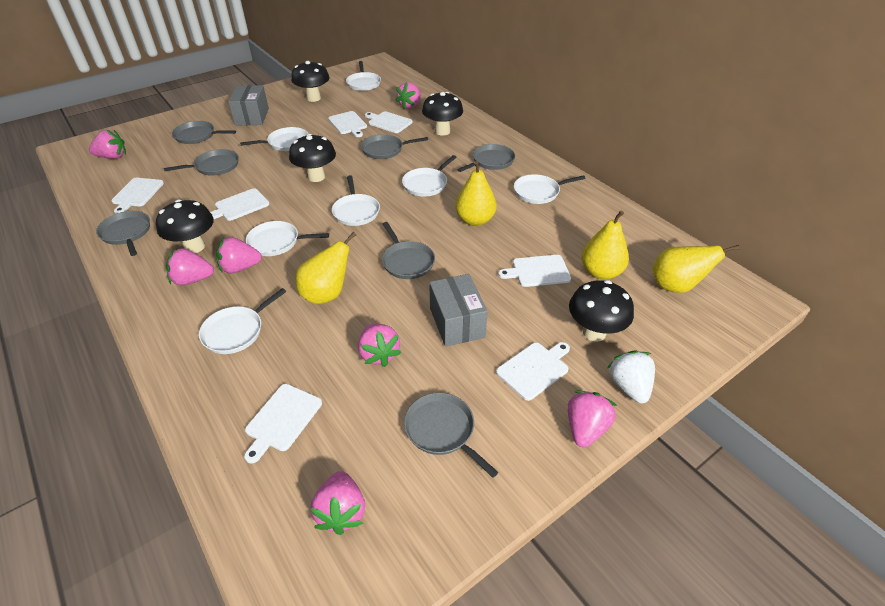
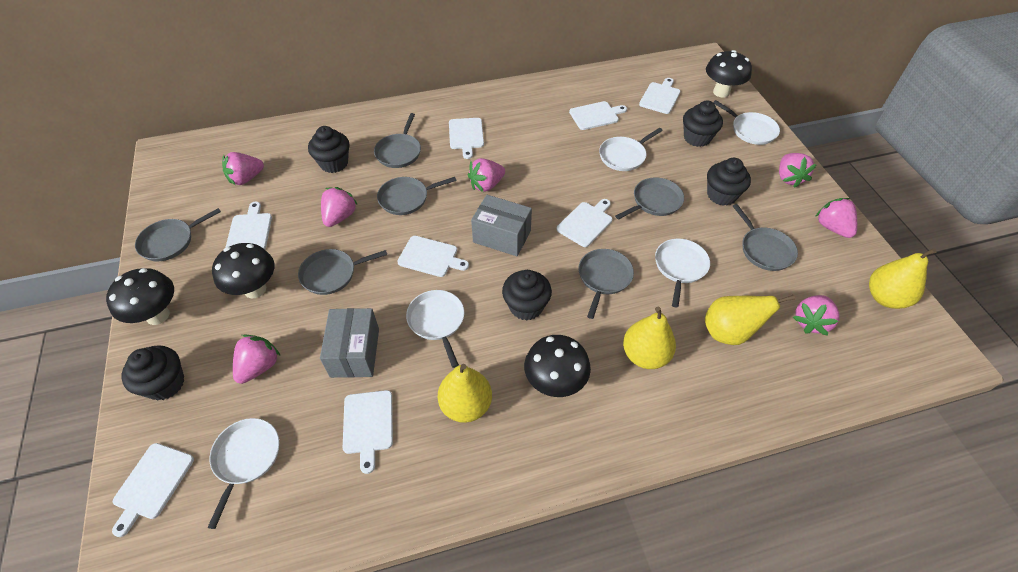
black cupcake: none = 0 -> [121,345,184,401] [308,126,350,173] [502,270,552,321] [683,101,723,147] [707,158,751,206] = 5
black mushroom: [156,200,214,253] [289,134,336,182] [291,61,330,102] [422,92,463,136] [569,280,634,342] = 5 -> [106,268,174,325] [212,243,275,298] [524,335,591,397] [706,50,752,98] = 4
white cutting board: [111,178,164,214] [210,188,269,221] [244,384,322,464] [328,111,367,137] [365,111,413,133] [496,342,570,401] [498,255,571,287] = 7 -> [112,443,194,537] [225,202,272,249] [343,390,393,474] [397,236,469,277] [449,118,484,159] [556,199,612,247] [569,101,627,130] [639,78,680,114] = 8
white pan: [199,288,287,354] [240,127,308,151] [246,221,329,256] [332,175,380,226] [346,61,381,91] [402,155,456,196] [514,174,586,204] = 7 -> [207,418,279,529] [406,290,464,368] [599,128,663,171] [655,239,710,307] [713,100,780,145] = 5
white strawberry: [607,350,655,403] = 1 -> none = 0

